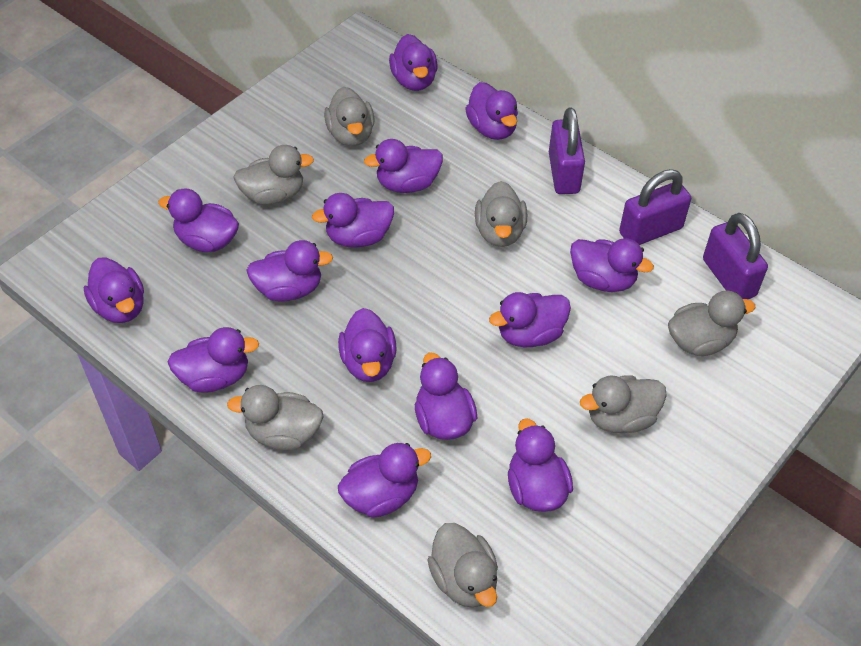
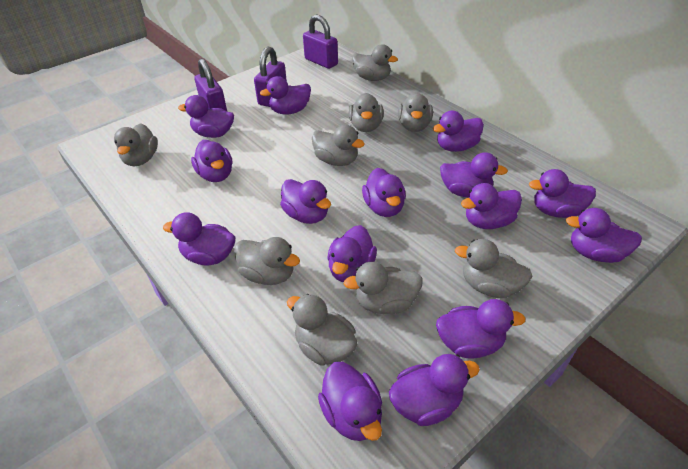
grey duck: [227,385,324,450] [233,145,314,205] [324,87,375,146] [427,523,498,608] [475,181,527,247] [580,375,667,433] [668,290,756,356] = 7 -> [114,123,158,166] [234,237,300,285] [287,294,357,366] [312,125,365,166] [344,262,422,314] [349,93,384,132] [352,44,398,81] [398,92,433,132] [455,239,532,298] = 9
purple duck: [84,257,144,323] [158,188,239,252] [168,327,259,393] [246,240,333,302] [312,193,394,248] [338,308,397,382] [338,443,431,518] [364,139,443,193] [389,34,438,91] [415,353,477,440] [465,82,518,140] [489,292,571,347] [508,418,573,512] [570,238,654,292] = 14 -> [163,212,236,266] [178,95,234,138] [191,140,233,182] [260,76,311,115] [280,179,331,224] [318,362,382,441] [327,225,377,282] [362,168,406,217] [389,354,480,426] [433,111,484,152] [436,299,526,359] [440,152,508,197] [461,183,522,229] [529,169,596,218] [566,208,642,263] = 15

